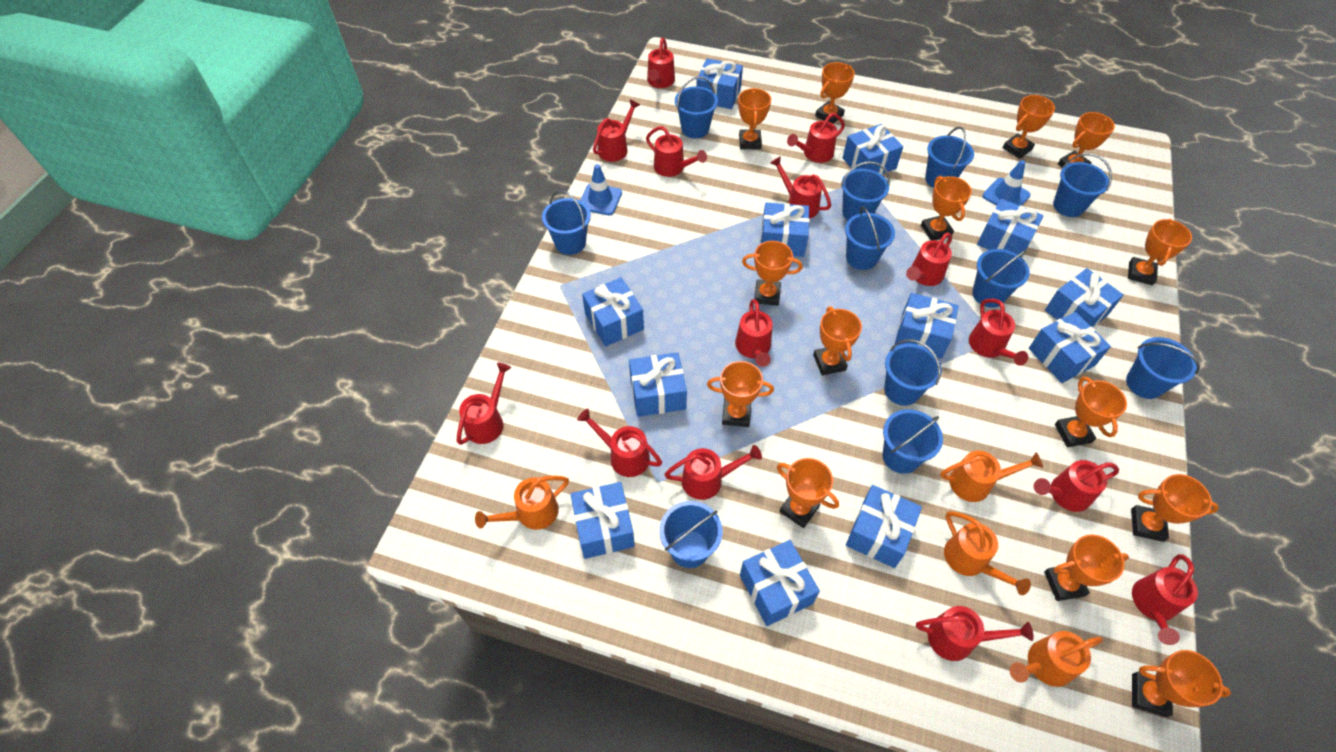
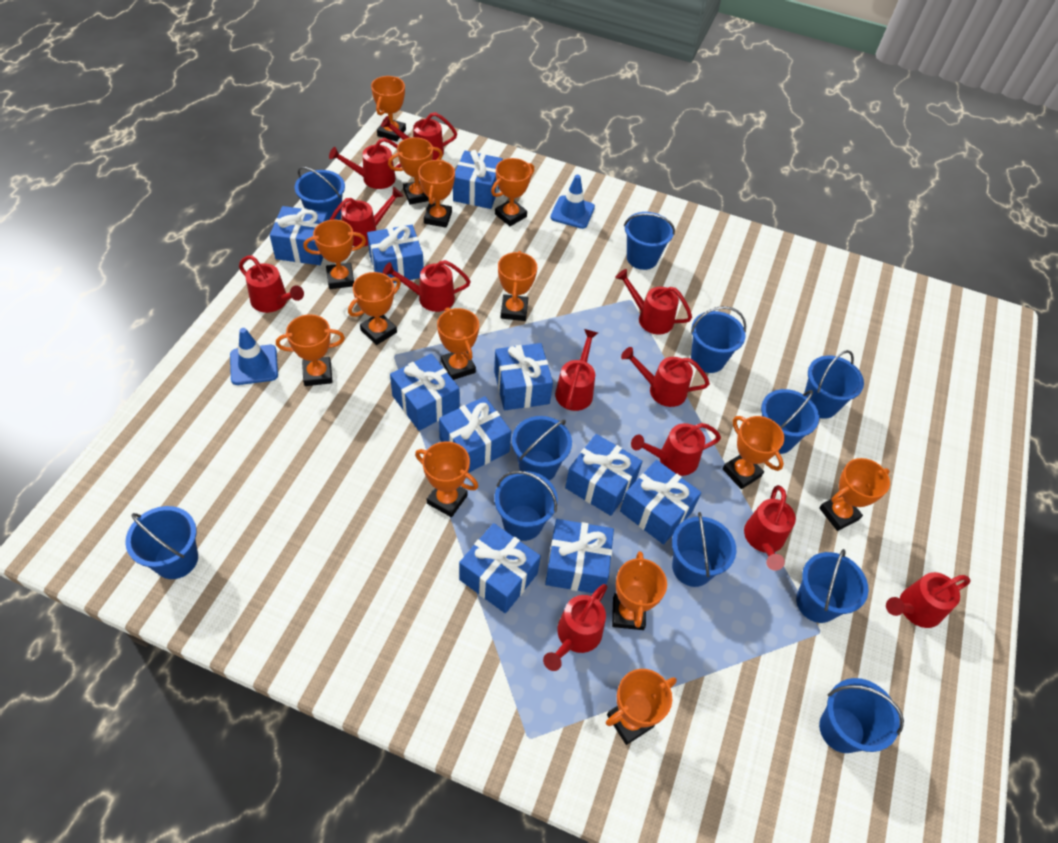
blue gift: [570,482,635,559] [582,277,644,346] [629,352,687,417] [696,58,743,109] [740,540,820,626] [761,202,810,257] [843,124,903,175] [846,485,922,568] [894,293,959,359] [977,199,1044,258] [1029,312,1111,383] [1045,268,1123,328] = 12 -> [270,206,329,265] [367,225,424,283] [390,354,460,431] [439,396,512,473] [453,150,503,209] [459,523,541,613] [494,343,553,410] [545,519,614,593] [565,434,643,516] [620,460,701,545] = 10
orange watering can: [475,476,569,530] [940,451,1043,502] [944,511,1031,595] [1010,631,1103,687] = 4 -> none = 0
red watering can: [457,363,512,445] [577,409,662,477] [593,99,640,162] [646,126,707,177] [647,38,675,88] [665,445,762,500] [735,299,773,367] [770,156,831,218] [787,113,845,163] [906,232,952,286] [916,606,1034,661] [969,299,1028,366] [1033,460,1119,512] [1132,554,1198,645] = 14 -> [239,255,304,313] [329,138,401,189] [330,187,403,247] [381,112,457,160] [383,260,471,312] [543,584,607,671] [555,329,598,411] [615,269,692,335] [621,347,710,407] [631,423,721,476] [744,485,796,571] [886,572,970,628] = 12

